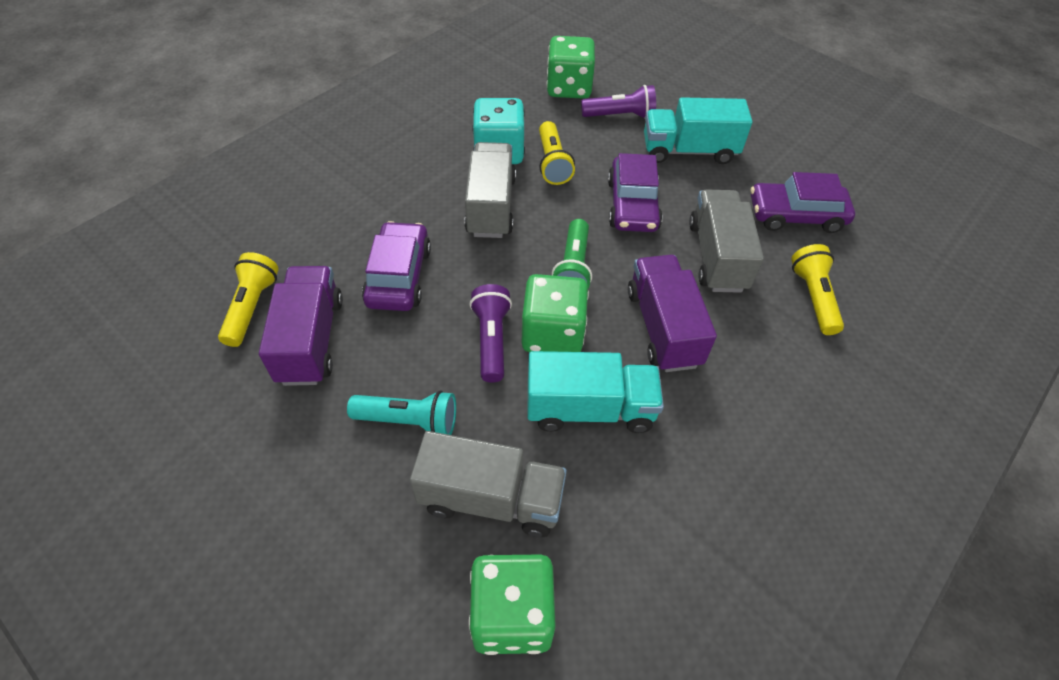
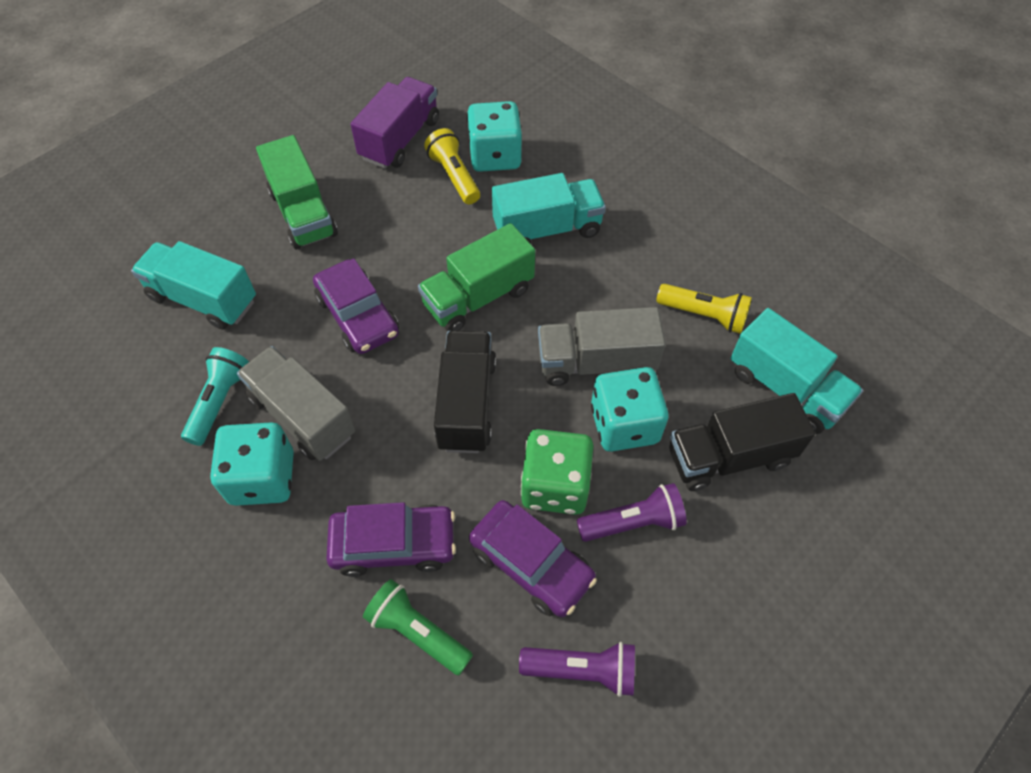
black truck: none = 0 -> [434,330,496,453] [669,393,815,491] = 2
green dice: [469,554,556,655] [521,274,589,352] [546,36,595,99] = 3 -> [521,429,594,515] = 1
green truck: none = 0 -> [256,135,338,249] [418,223,535,331] = 2
grey truck: [410,431,567,537] [464,142,516,238] [689,189,764,293] = 3 -> [237,346,355,461] [538,307,666,386] = 2
purple truck: [259,266,343,386] [628,255,717,372] = 2 -> [351,77,439,169] = 1
turquoise dice: [472,98,525,164] = 1 -> [210,422,294,506] [467,101,522,172] [591,367,669,452] = 3
turquoise truck: [527,351,664,433] [644,97,752,164] = 2 -> [131,241,256,329] [492,173,606,244] [730,308,863,434] = 3
yellow flashlight: [218,252,279,347] [539,121,575,185] [791,244,844,335] = 3 -> [424,128,480,204] [656,284,752,334] = 2

